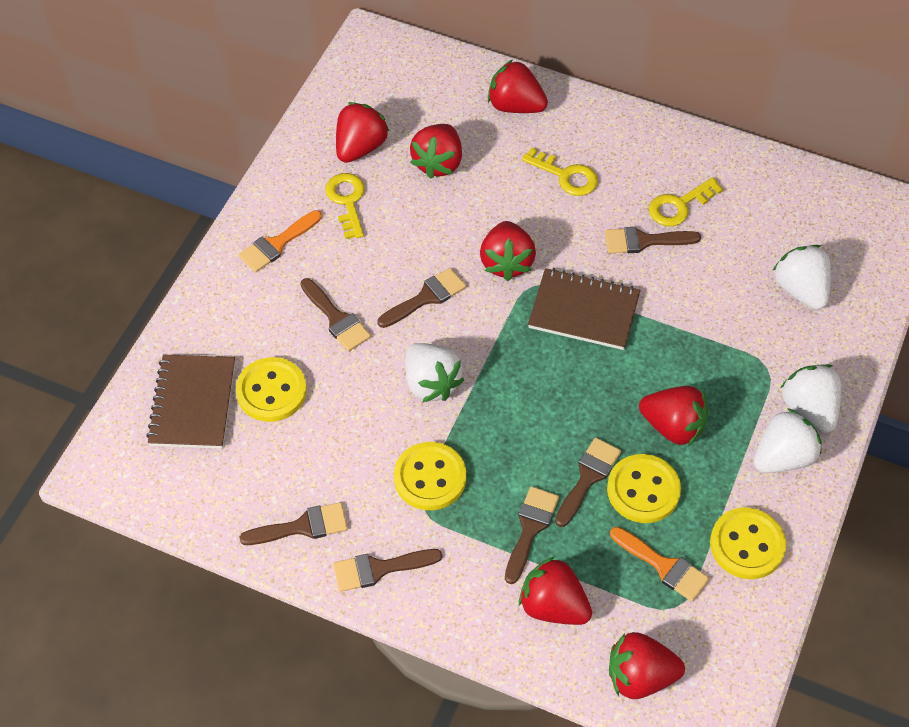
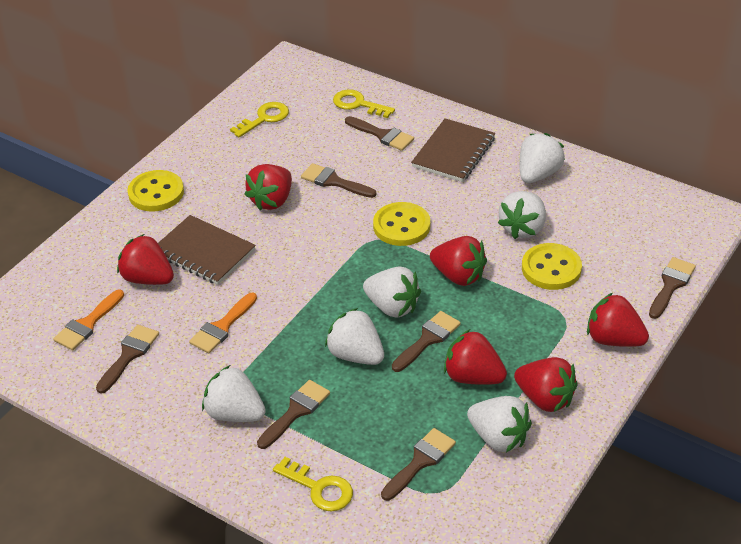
red strawberry: [336,102,389,163] [410,124,462,179] [480,221,536,281] [488,60,548,113] [519,556,592,625] [609,632,685,699] [639,386,708,446] = 7 -> [117,234,174,285] [244,164,292,210] [430,236,487,286] [444,329,507,385] [514,357,578,412] [587,293,649,347] = 6
white strawberry: [406,343,464,402] [754,408,821,473] [773,245,831,310] [780,364,841,433] = 4 -> [202,365,266,422] [325,308,384,365] [363,266,421,318] [467,396,532,452] [498,191,546,239] [519,133,565,183] = 6
yellow button: [236,357,307,422] [394,442,466,510] [607,454,681,523] [710,507,786,579] = 4 -> [127,170,184,212] [373,202,430,246] [522,243,582,290] = 3

